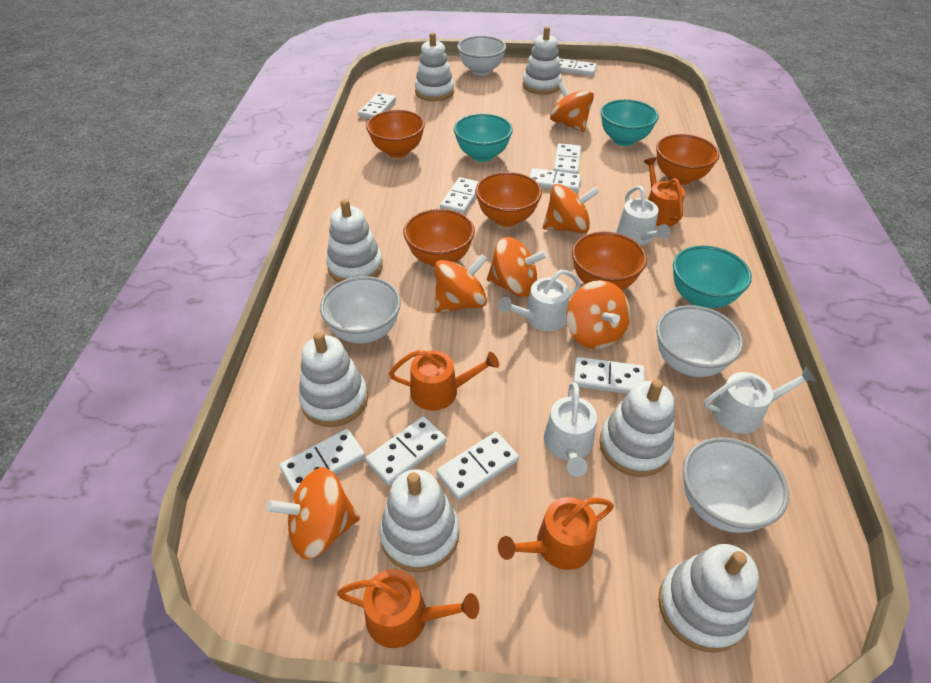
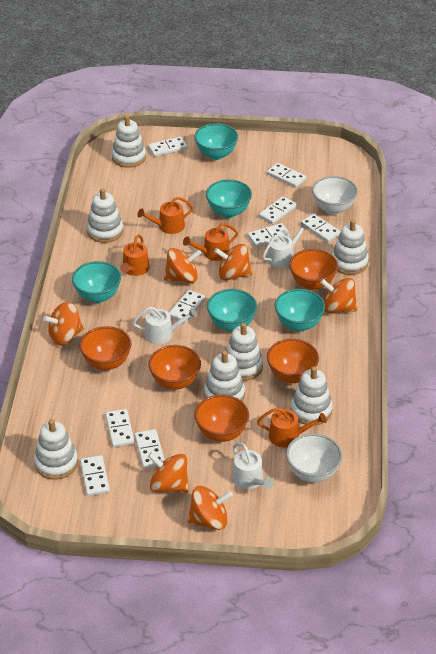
turquoise bowl: [454,113,513,162] [601,99,659,146] [673,245,752,308] = 3 -> [72,261,121,303] [194,123,238,160] [206,179,252,218] [207,289,257,332] [275,289,325,331] = 5
white bowl: [320,276,401,344] [457,36,506,76] [656,305,743,377] [683,437,789,533] = 4 -> [286,433,342,483] [312,176,358,214] = 2
white watering can: [498,270,581,331] [544,382,597,477] [617,186,670,245] [704,366,816,434] = 4 -> [133,307,197,344] [232,443,274,489] [262,222,309,268] = 3

